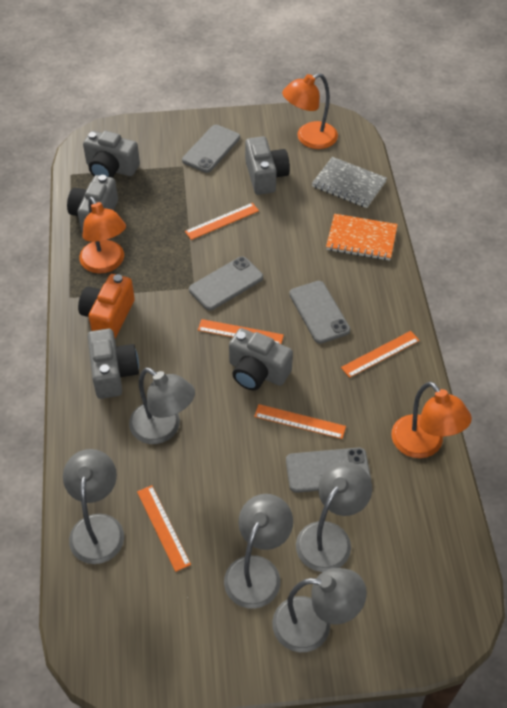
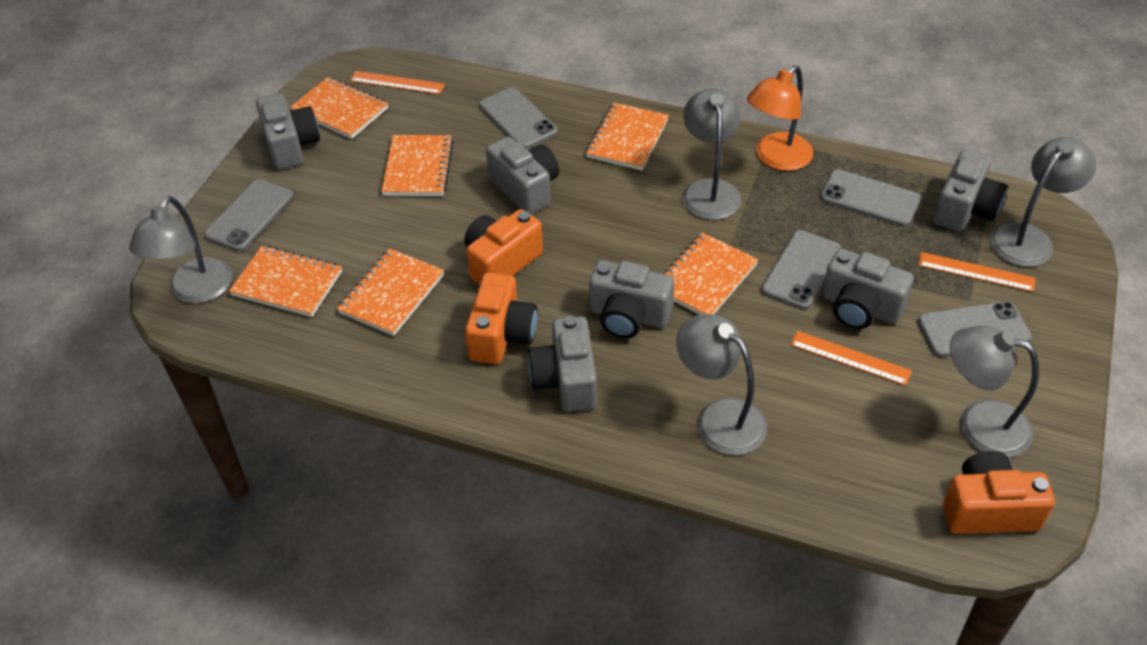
grey camera: [67,175,118,232] [83,131,140,178] [88,329,139,399] [229,328,293,390] [245,136,290,195] = 5 -> [256,93,320,170] [486,137,559,215] [528,316,597,412] [589,260,674,338] [822,249,914,329] [933,149,1007,232] = 6
grey notebook: [312,157,387,208] = 1 -> none = 0
grey phone: [182,125,240,173] [189,256,263,311] [286,447,371,493] [289,281,350,344] = 4 -> [204,179,293,251] [479,88,558,149] [761,230,841,309] [820,169,921,226] [918,301,1031,357] = 5
orange camera: [78,274,135,338] = 1 -> [464,209,543,285] [465,272,538,364] [943,451,1055,534] = 3
orange lamp: [79,197,126,273] [282,73,338,149] [391,382,472,458] = 3 -> [747,65,813,171] = 1
orange notebook: [326,214,398,261] = 1 -> [229,246,342,317] [290,77,388,139] [337,248,444,336] [381,135,454,196] [586,103,669,170] [665,233,758,315] = 6
orange ruler: [137,485,191,572] [185,203,259,240] [198,319,284,344] [254,404,346,439] [341,331,420,378] = 5 -> [350,71,445,94] [790,331,912,386] [918,252,1036,292] = 3

